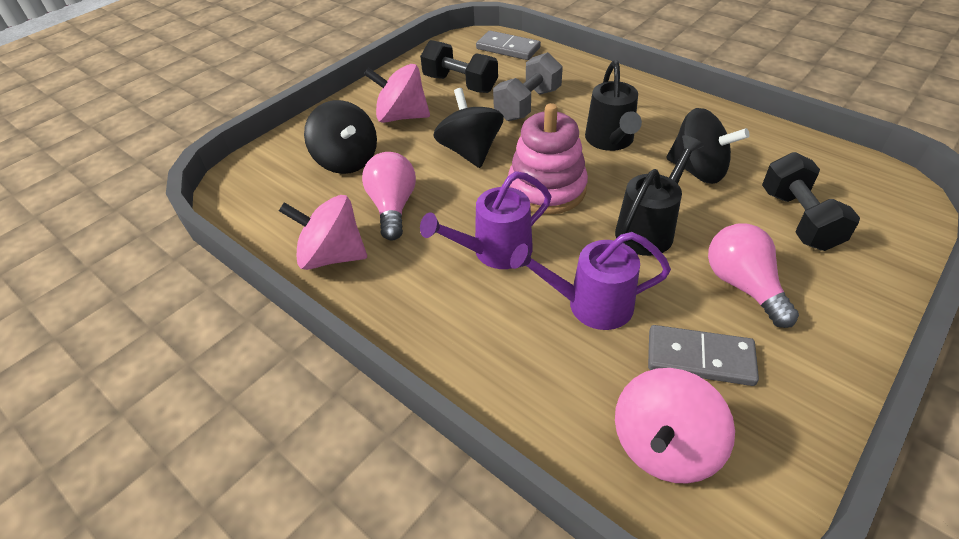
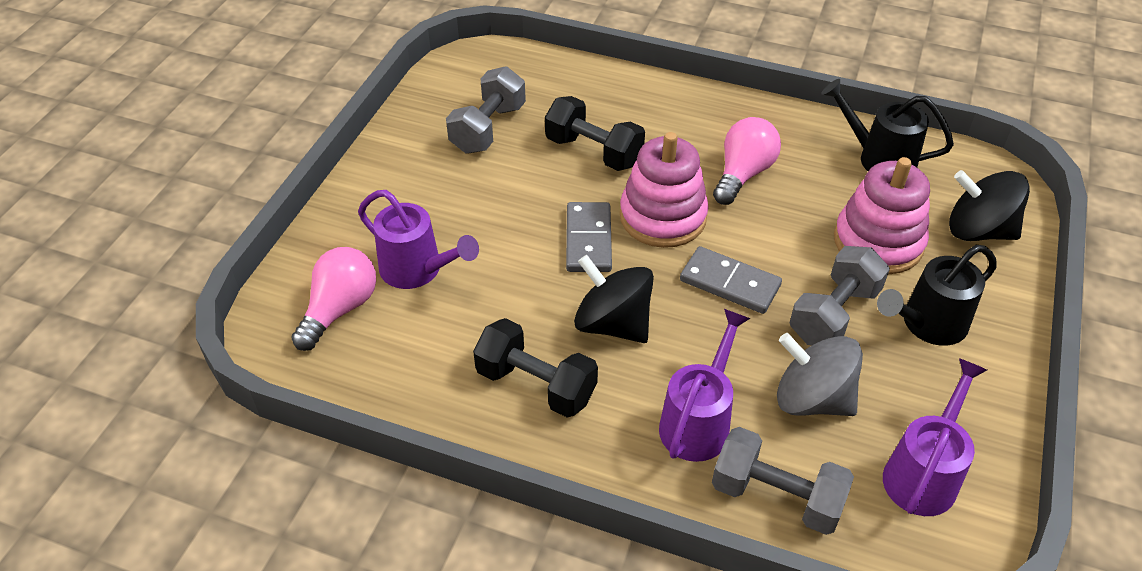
black spinning top: [304,100,377,174] [434,88,504,168] [666,108,750,184] = 3 -> [574,255,654,343] [949,170,1030,241] = 2
grey dumbbell: [493,52,563,121] = 1 -> [446,66,526,154] [712,427,854,535] [790,246,890,346] = 3
grey spinning top: none = 0 -> [777,333,863,416] = 1
pink spinning top: [279,195,367,270] [364,64,430,123] [615,368,735,483] = 3 -> none = 0
pink stacking toy: [508,103,588,215] = 1 -> [620,132,709,248] [834,157,930,274] = 2
purple watering can: [420,171,551,269] [510,232,671,330] = 2 -> [358,190,479,289] [659,309,750,462] [883,358,987,516] = 3

